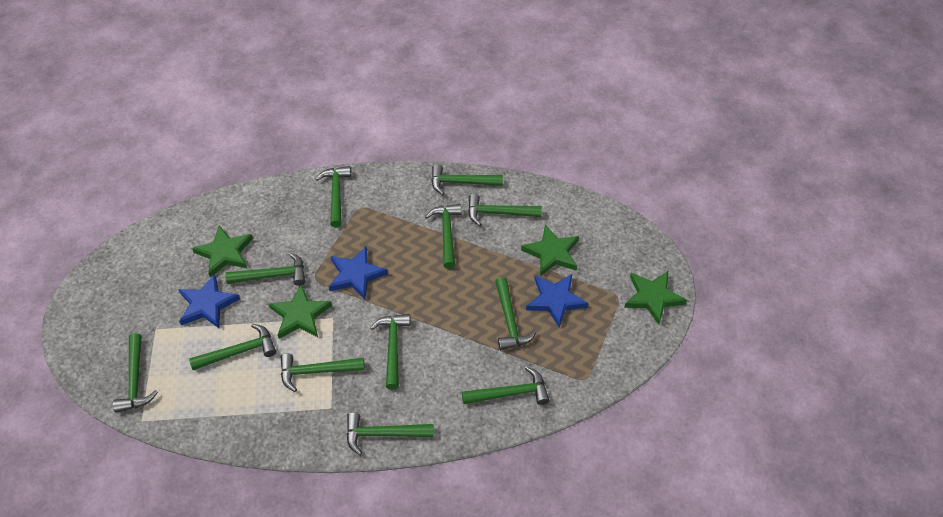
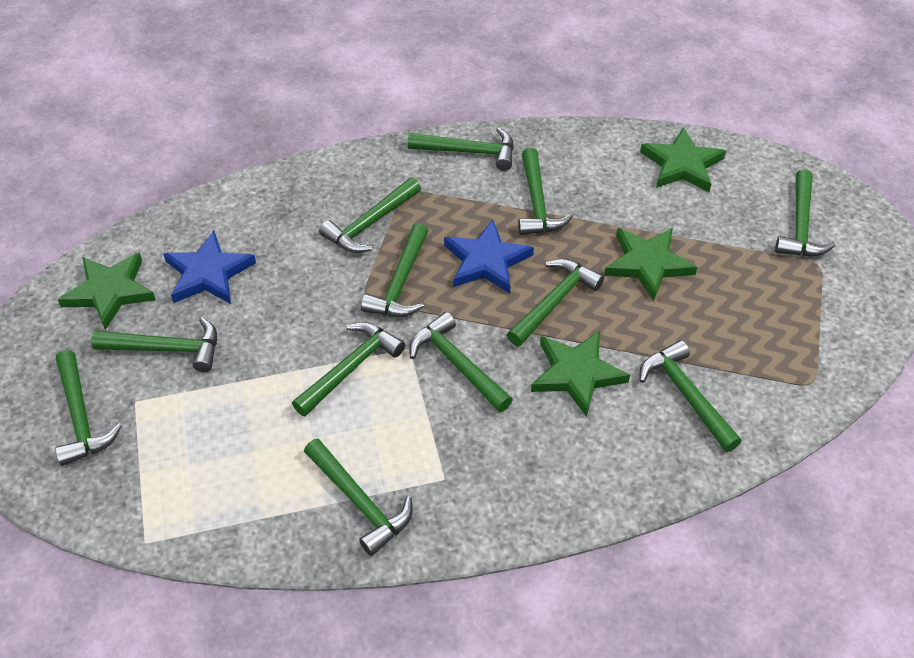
blue star: [178,274,240,328] [329,246,388,299] [526,274,589,327] = 3 -> [164,231,256,304] [444,219,534,294] = 2

